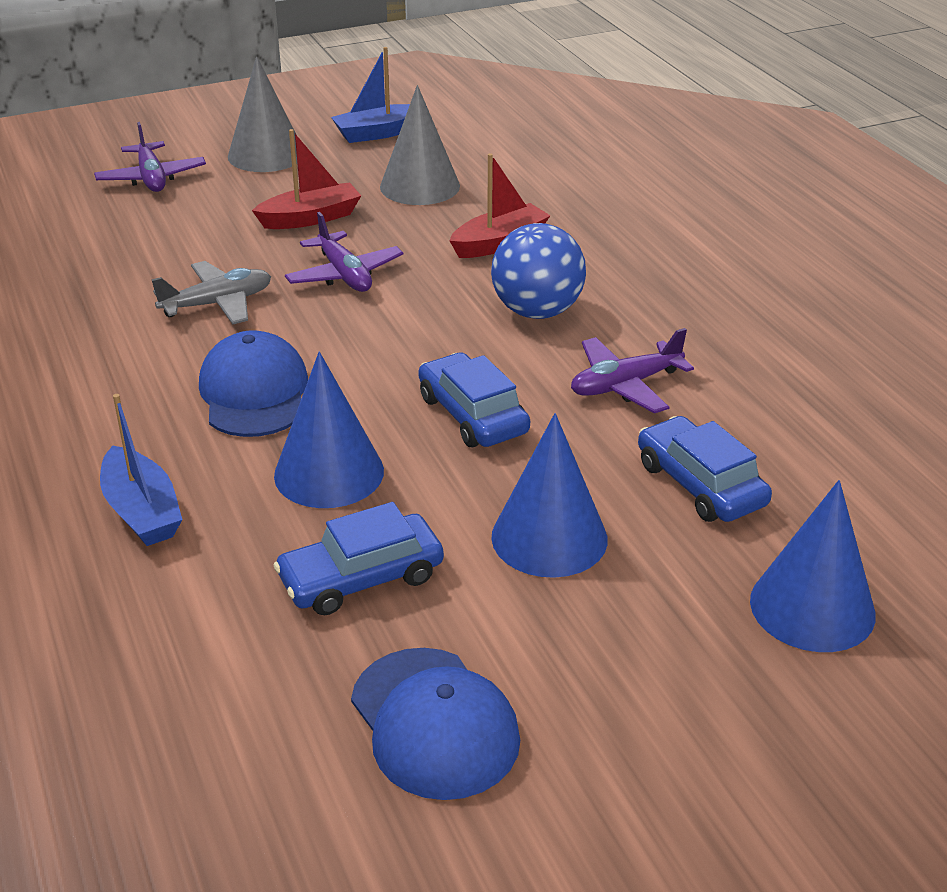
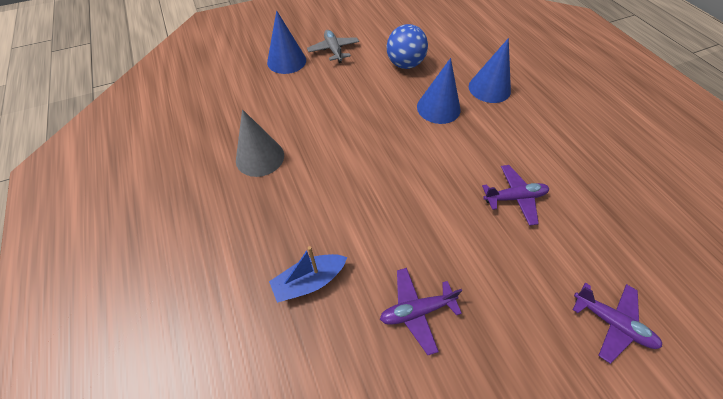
blue boat: [100,394,182,546] [331,47,410,143] = 2 -> [269,246,347,303] = 1
blue cap: [199,330,308,437] [351,648,520,800] = 2 -> none = 0
blue car: [274,502,444,615] [418,353,530,447] [638,416,772,522] = 3 -> none = 0
grey cone: [228,56,297,172] [380,85,460,205] = 2 -> [236,109,284,177] = 1
red boat: [252,129,361,229] [450,153,551,258] = 2 -> none = 0

